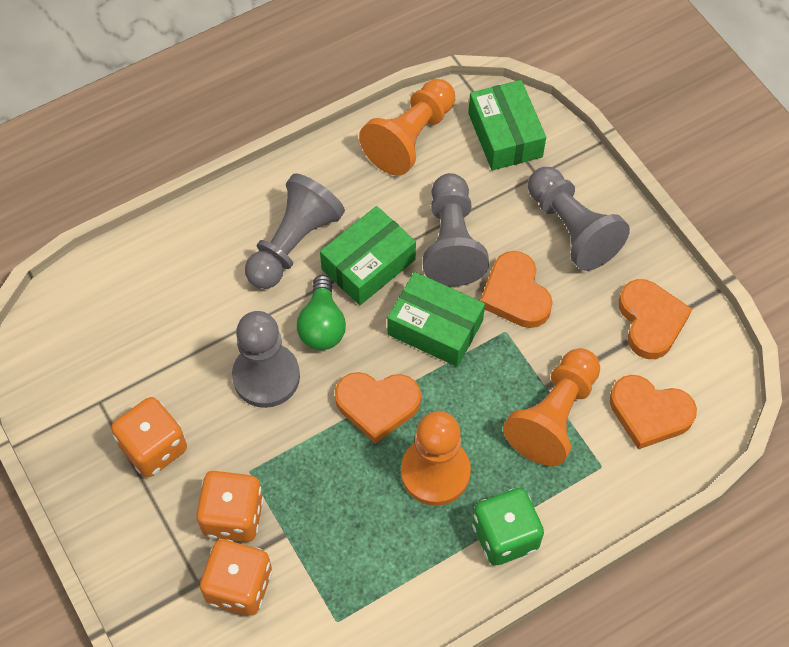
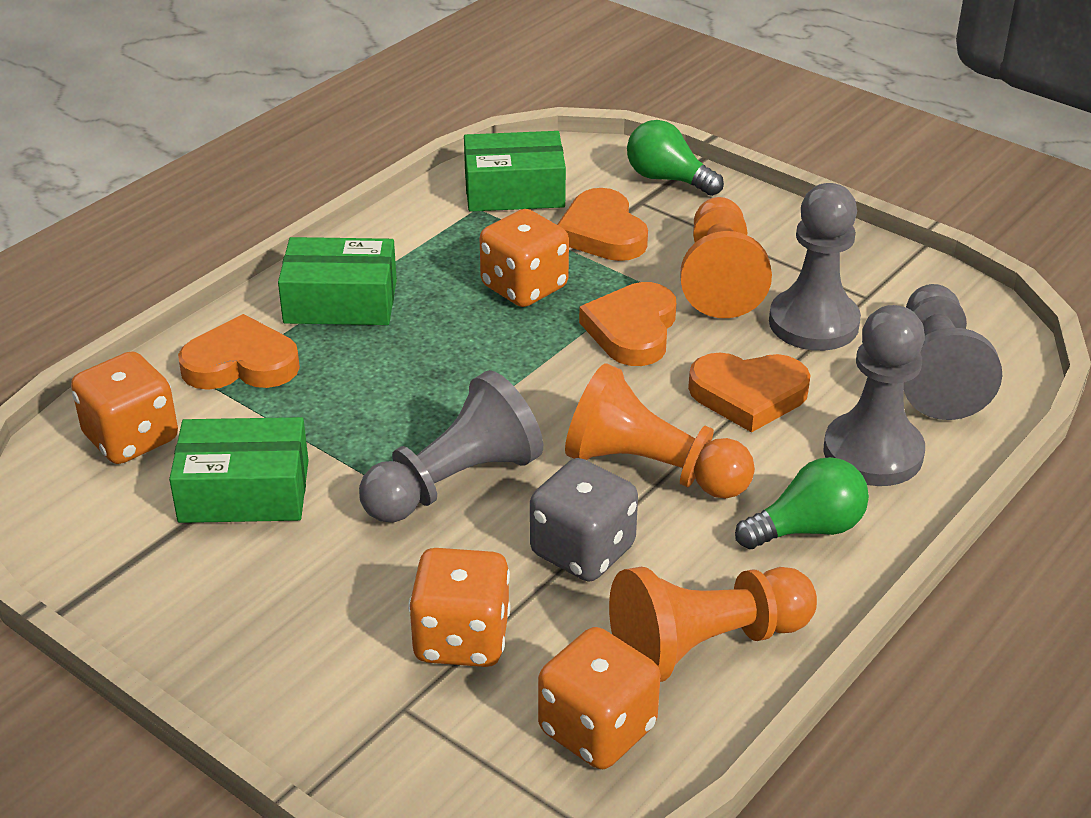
green dice: [472,488,544,566] = 1 -> none = 0
green light bulb: [297,275,346,350] = 1 -> [627,120,724,196] [735,457,869,549] = 2
grey dice: none = 0 -> [530,458,638,581] = 1
orange dice: [111,397,187,477] [196,471,264,542] [200,539,272,616] = 3 -> [71,351,178,464] [408,548,510,667] [480,209,569,307] [538,627,660,769] = 4

